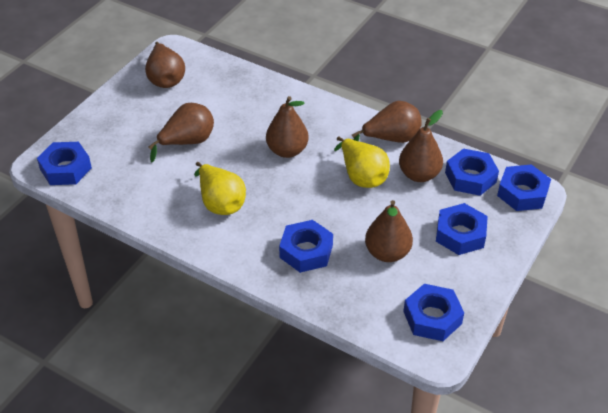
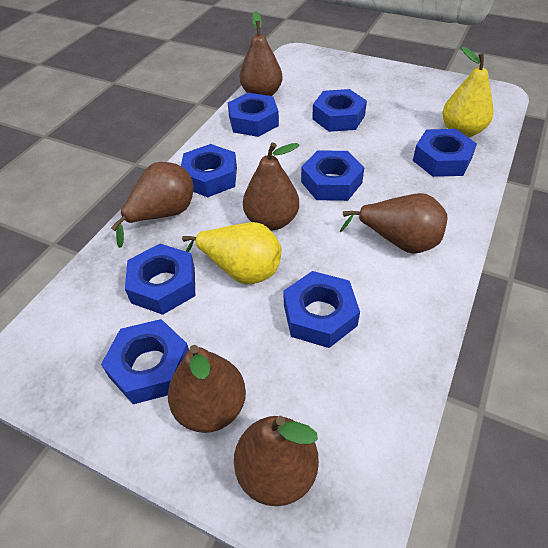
blue nut: [37,142,92,185] [279,220,333,273] [403,284,464,341] [436,203,488,255] [445,148,499,196] [497,164,551,211] = 6 -> [101,319,189,404] [125,244,195,315] [181,144,237,197] [228,93,279,137] [283,271,360,348] [301,150,364,201] [312,89,367,132] [413,129,477,177] = 8

